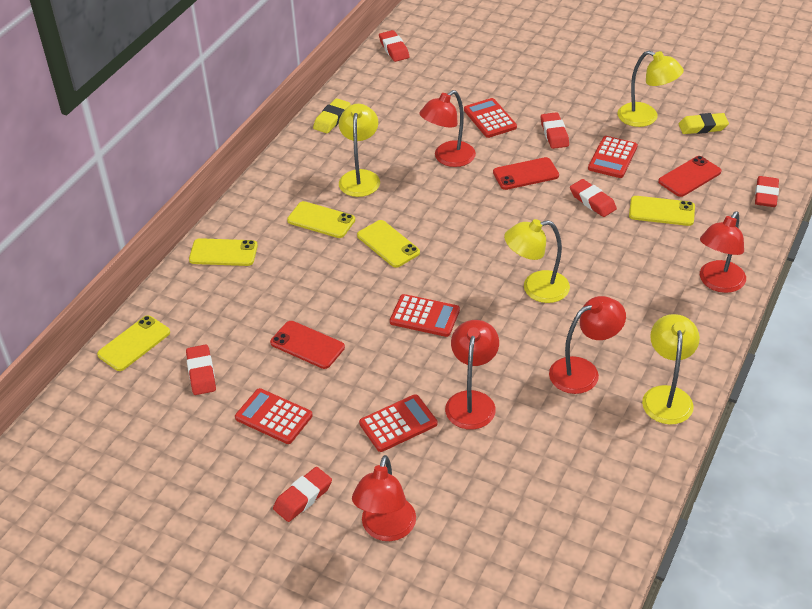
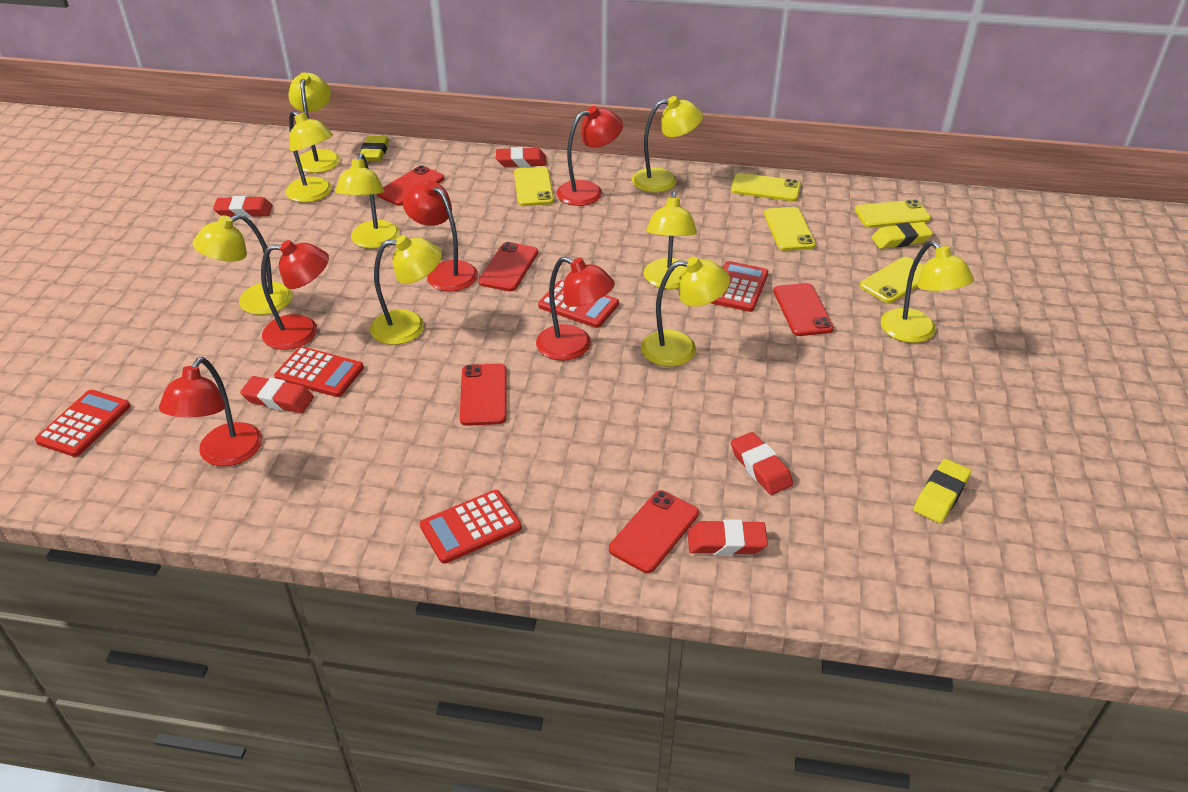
red eraser: [186,345,216,395] [273,467,332,522] [379,30,409,62] [541,112,569,149] [570,179,617,217] [755,176,779,207] = 6 -> [213,196,273,218] [240,376,314,413] [496,147,547,167] [688,519,768,555] [731,432,793,495] = 5
red phone: [270,321,345,369] [493,157,559,190] [658,156,722,197] = 3 -> [377,166,445,206] [460,364,507,426] [478,242,538,291] [609,490,699,573] [774,283,834,336] = 5
yellow eraser: [313,98,350,133] [679,113,729,134] = 2 -> [360,136,389,162] [871,222,933,249] [913,459,971,523] = 3
yellow lamp: [339,104,380,197] [504,219,570,303] [618,51,684,127] [642,314,700,425] = 4 -> [193,214,293,315] [286,110,333,203] [288,72,340,173] [335,153,400,249] [370,235,442,345] [632,96,703,192] [641,257,730,367] [644,191,697,289] [881,241,974,343] = 9

